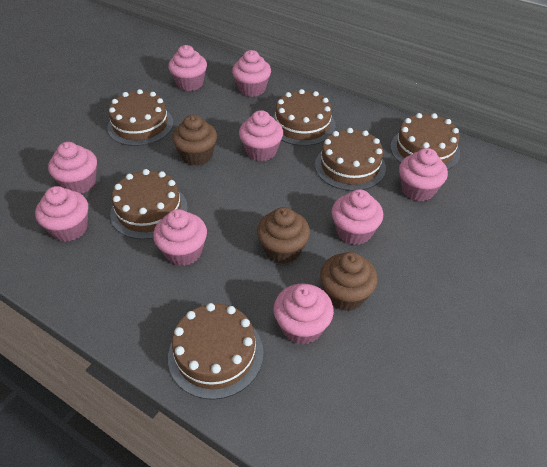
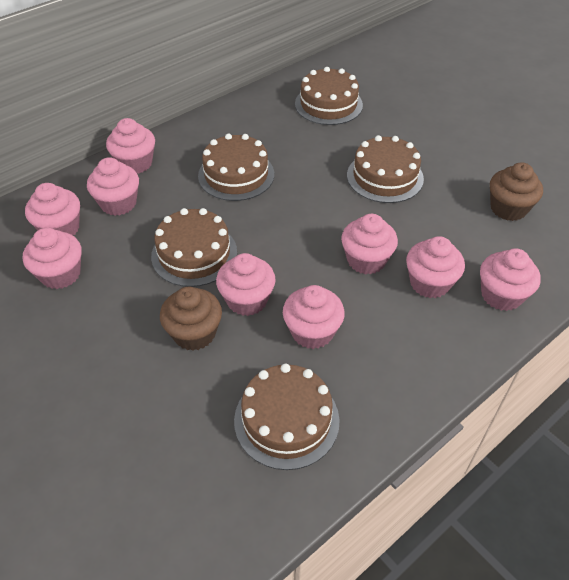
brown cake: [107,89,173,146] [110,169,188,239] [168,303,264,400] [273,89,336,146] [315,128,386,191] [391,113,460,170] = 6 -> [151,208,237,287] [198,133,274,201] [234,363,340,470] [295,67,363,125] [347,135,424,203] = 5
brown cupcake: [172,115,217,166] [257,207,310,264] [320,252,378,311] = 3 -> [160,287,222,351] [490,162,543,221] = 2

